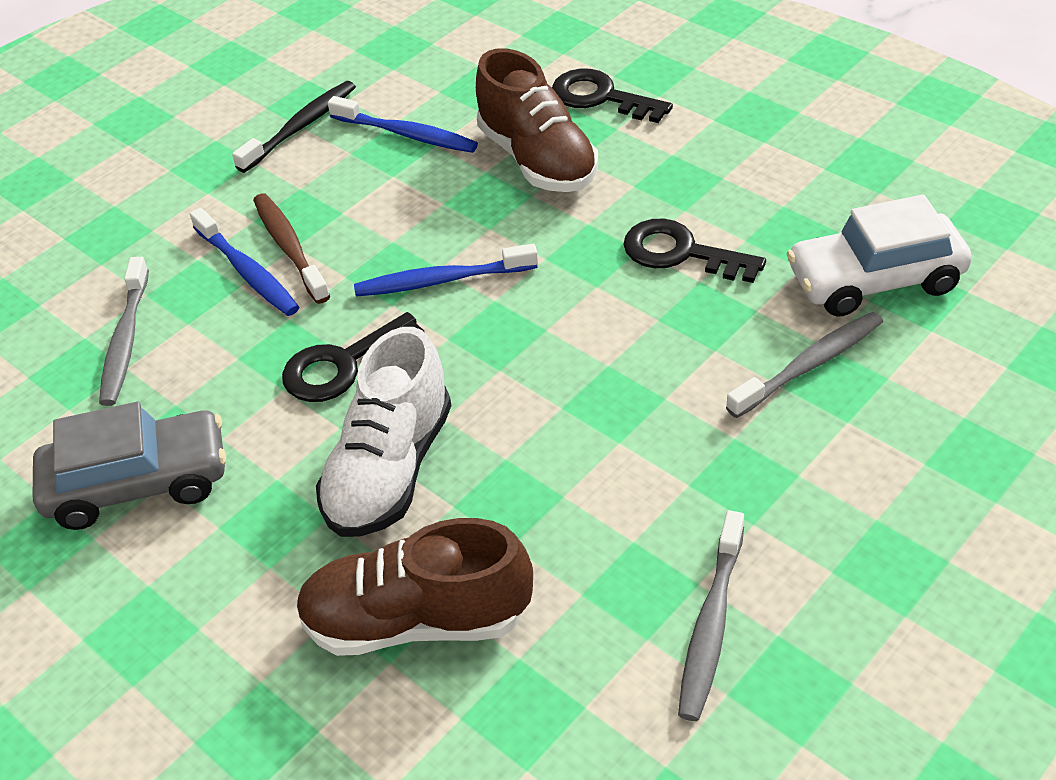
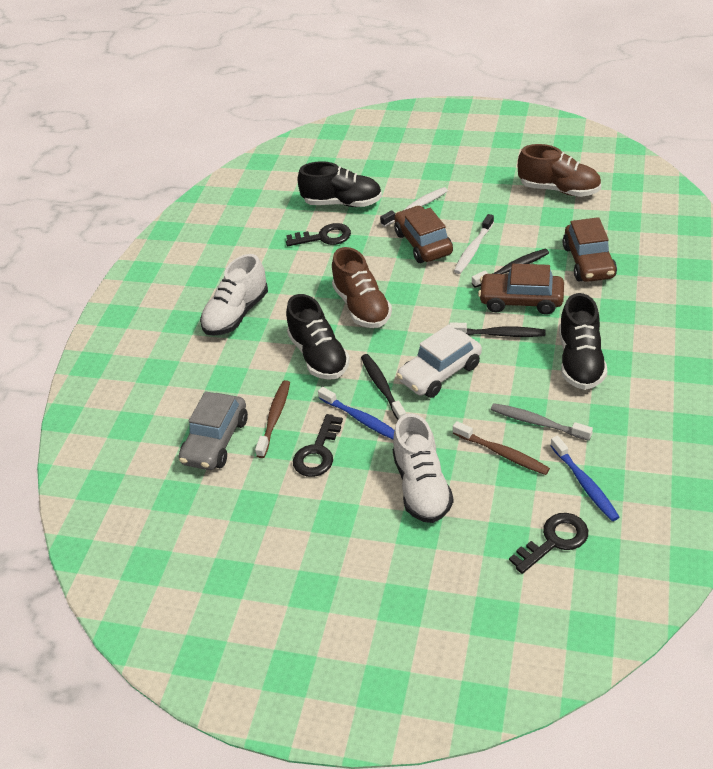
black shoe: none = 0 -> [286,294,350,380] [298,161,382,207] [559,293,608,390] = 3
black toothbrush: [232,81,356,173] = 1 -> [361,354,406,420] [449,323,545,337] [472,249,549,288] = 3
blue toothbrush: [190,208,299,316] [328,96,478,153] [354,244,538,297] = 3 -> [318,387,394,439] [550,436,619,521] = 2
brown car: none = 0 -> [394,206,453,263] [478,264,564,315] [563,217,617,282] = 3
brown toothbrush: [253,193,330,304] = 1 -> [255,380,290,458] [453,421,550,475] = 2
grey toothbrush: [99,257,149,406] [678,510,744,721] [726,312,883,418] = 3 -> [491,403,593,441] = 1
white shoe: [316,327,452,537] = 1 -> [200,254,268,336] [393,413,453,523] = 2
white toothbrush: none = 0 -> [380,187,448,227] [454,214,494,274] = 2

